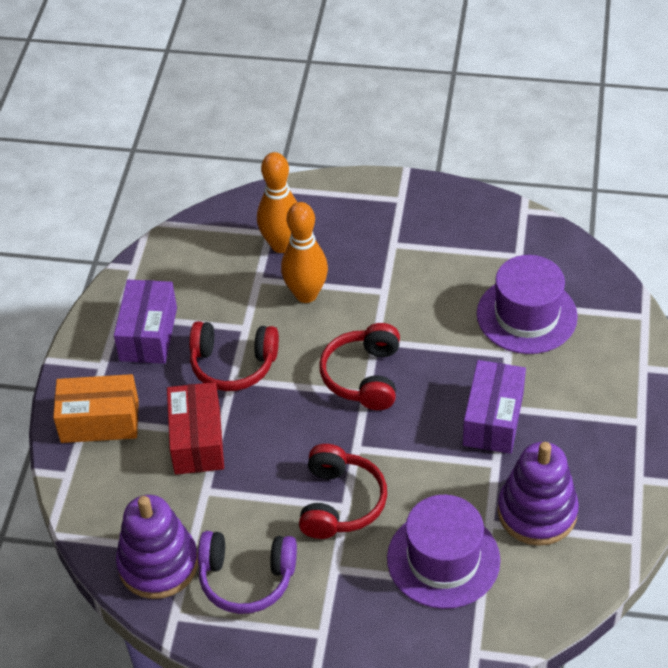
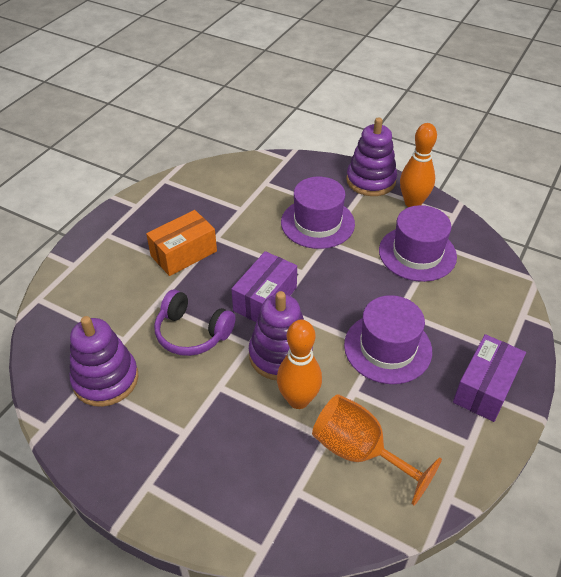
orange goblet: none = 0 -> [312,394,442,505] = 1
purple hat: [387,495,500,609] [477,255,578,354] = 2 -> [281,177,355,249] [344,295,432,384] [379,205,457,282] = 3
purple stacking toy: [116,495,198,599] [498,442,579,546] = 2 -> [69,316,139,407] [249,291,313,380] [346,117,397,196] = 3
red box: [167,382,224,475] = 1 -> none = 0
red headphones: [189,321,279,391] [299,444,387,539] [319,323,400,410] = 3 -> none = 0

